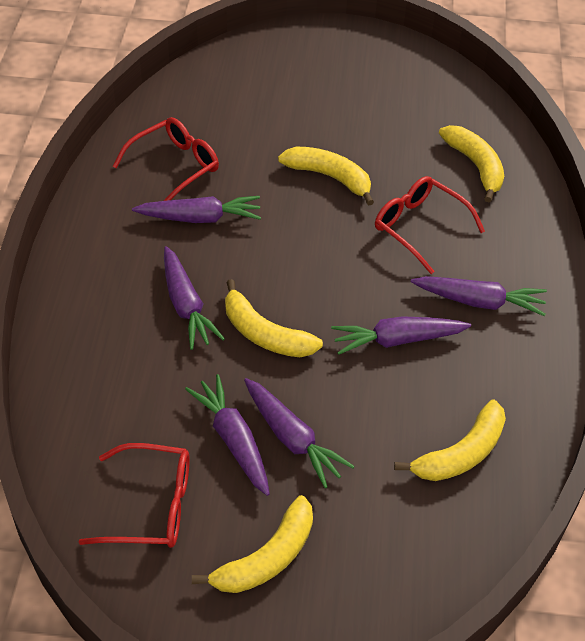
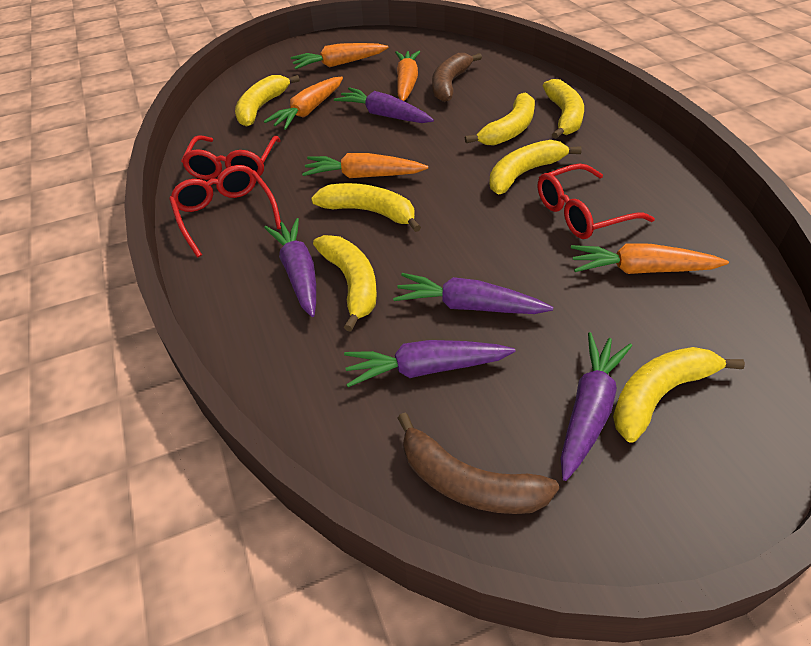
brown banana: none = 0 -> [397,413,559,514] [432,53,482,102] = 2
orange carrot: none = 0 -> [264,77,343,130] [291,43,389,69] [302,153,428,178] [395,51,421,101] [571,243,729,274] = 5
purple carrot: [132,196,261,223] [164,246,225,350] [185,374,270,496] [244,378,354,488] [331,316,471,355] [411,276,547,316] = 6 -> [264,218,316,317] [334,87,434,123] [344,340,515,387] [393,273,553,314] [560,332,632,481] = 5
yellow banana: [192,495,313,593] [225,279,323,357] [278,146,374,206] [394,400,506,481] [439,125,504,203] = 5 -> [235,75,300,127] [311,183,421,232] [313,235,377,332] [465,92,535,145] [489,140,582,194] [543,79,584,139] [613,347,745,443] = 7

